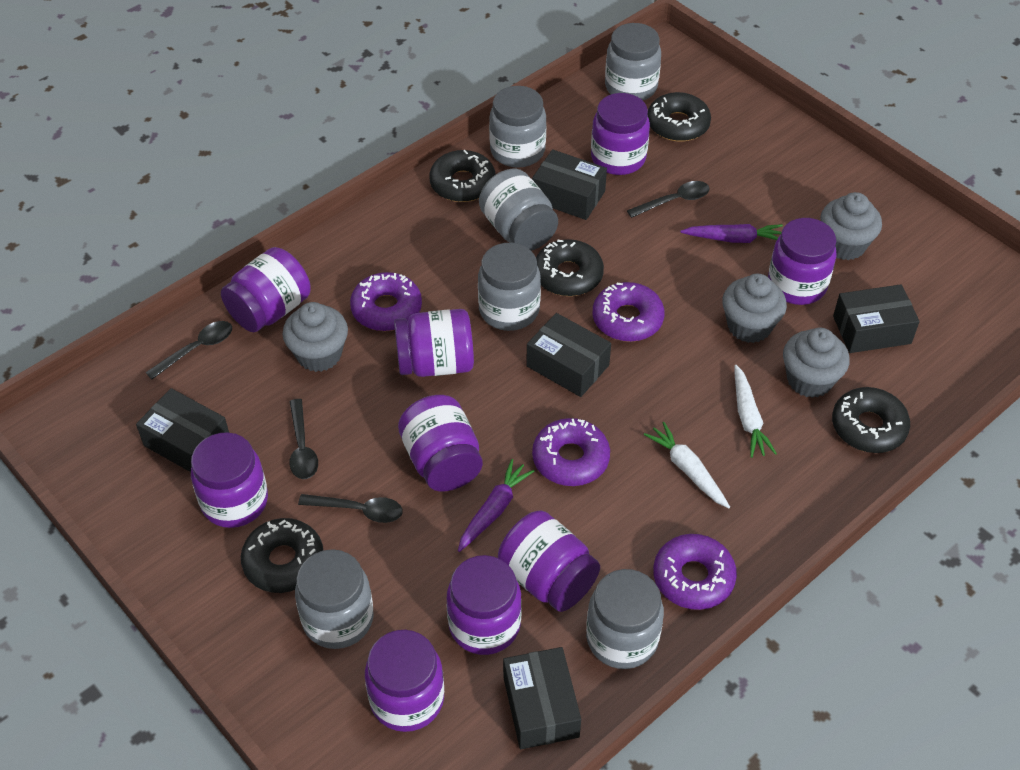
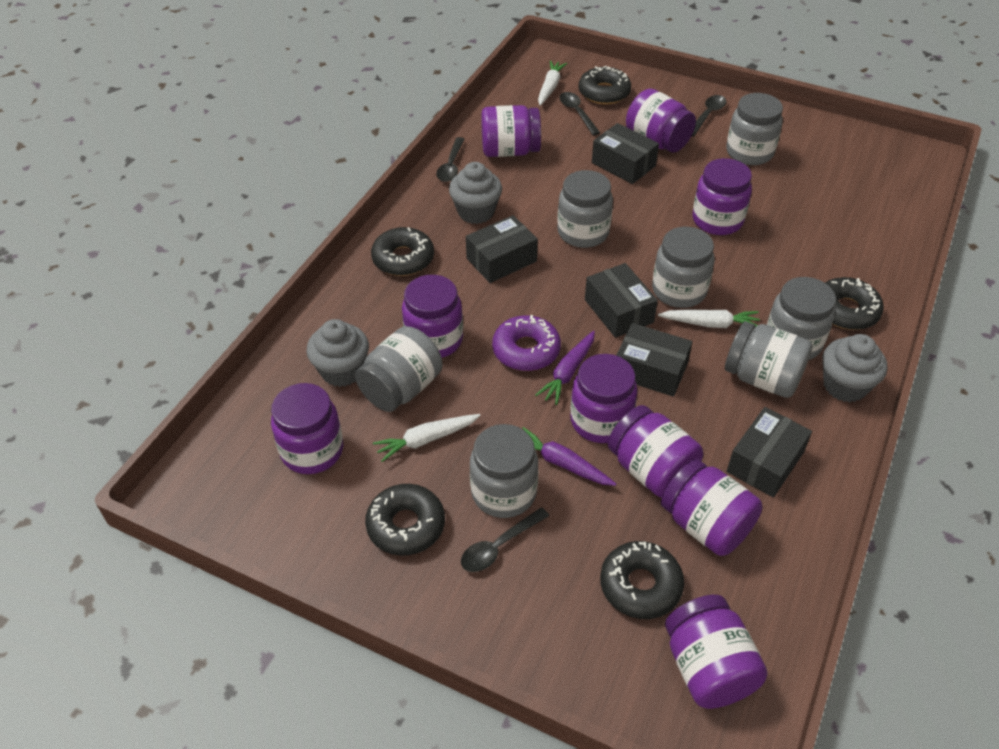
grey cupcake: [283,302,348,372] [722,274,787,343] [783,328,850,398] [820,192,882,260] = 4 -> [307,319,369,387] [449,162,502,224] [822,334,887,402] = 3
grey jar: [295,549,374,649] [478,243,541,331] [479,169,558,251] [489,86,547,168] [586,569,664,669] [605,23,661,100] = 6 -> [355,326,443,412] [470,424,538,518] [557,170,613,248] [652,227,715,308] [725,321,813,398] [726,93,783,165] [767,277,836,360] = 7
purple donut: [350,272,422,331] [532,418,610,486] [592,282,665,342] [653,534,737,610] = 4 -> [492,315,561,371] = 1
white carrot: [644,422,730,508] [734,365,777,458] = 2 -> [373,414,481,462] [538,60,567,106] [658,309,760,328] = 3

